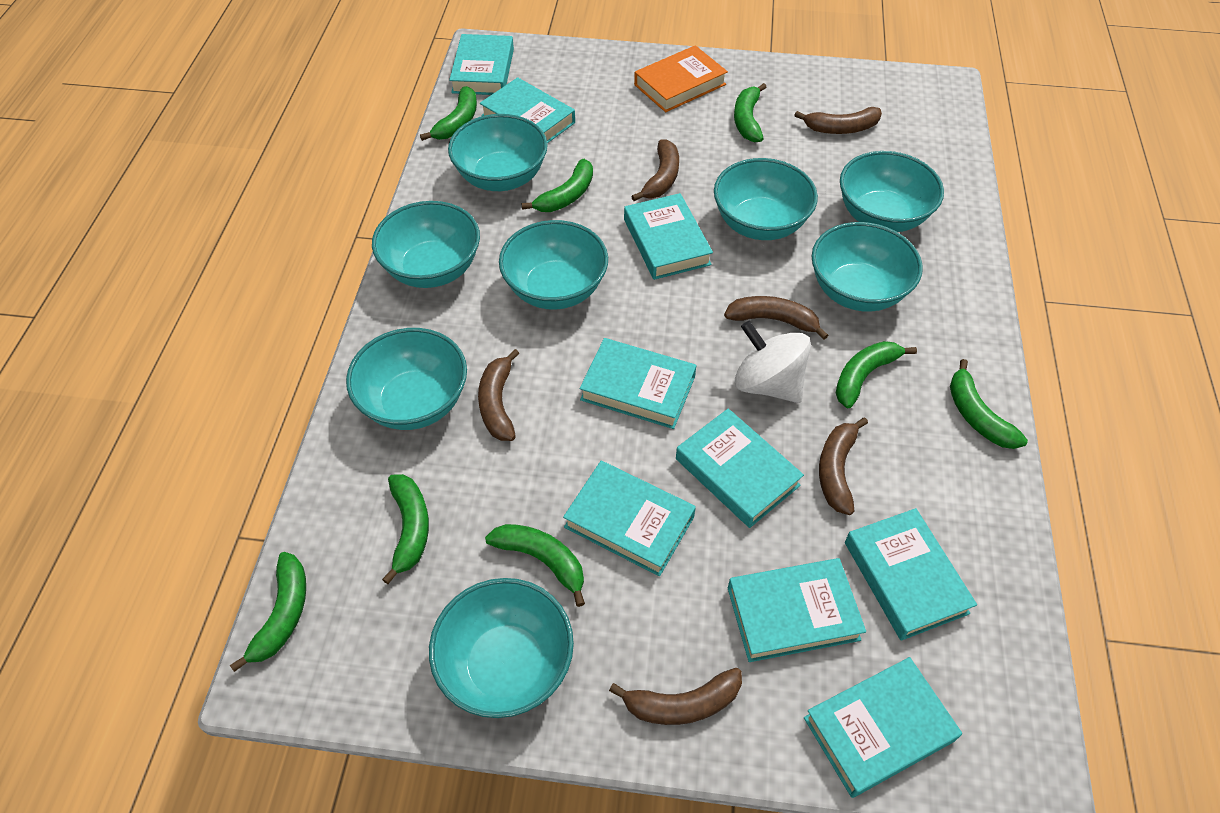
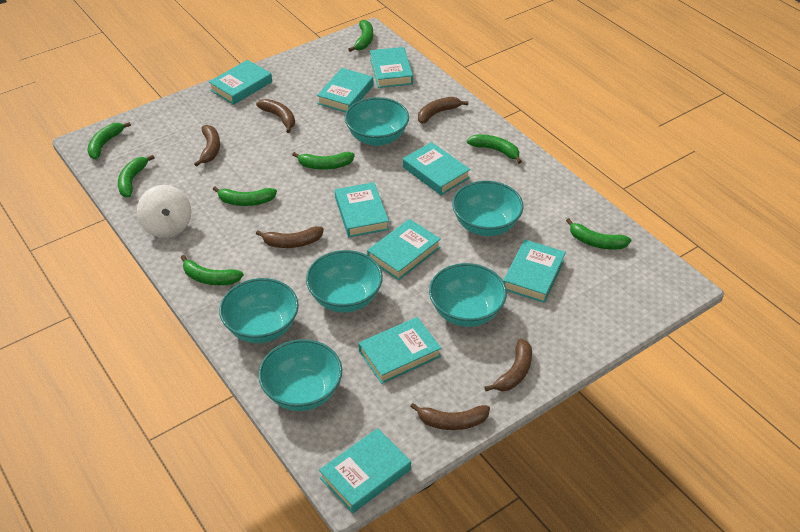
orange book: [634,45,728,112] = 1 -> none = 0
turquoise bowl: [346,328,467,430] [372,201,480,288] [429,578,574,718] [448,114,548,191] [499,220,608,310] [714,158,818,240] [811,222,923,312] [840,151,944,232] = 8 -> [219,278,299,343] [258,339,342,411] [306,250,383,313] [345,97,409,146] [429,263,507,327] [452,181,524,236] = 6

